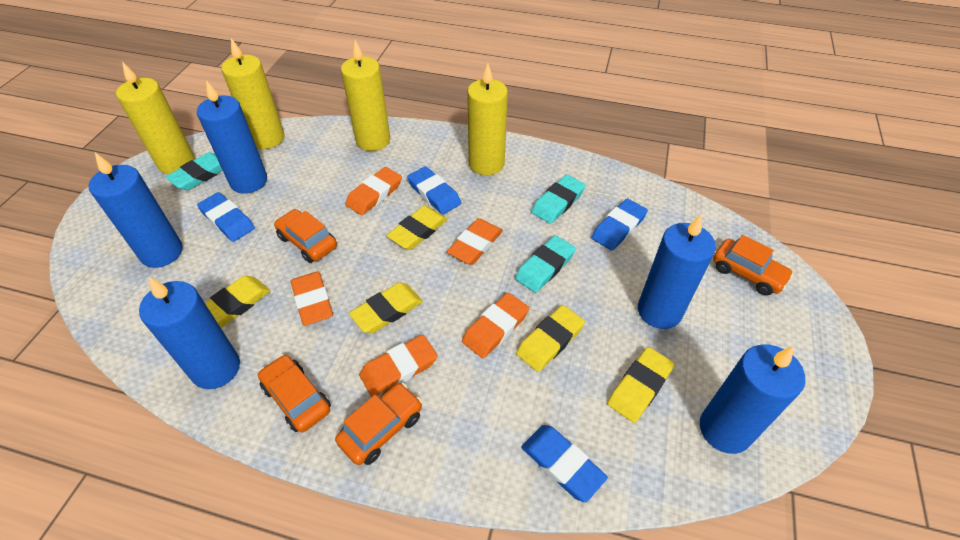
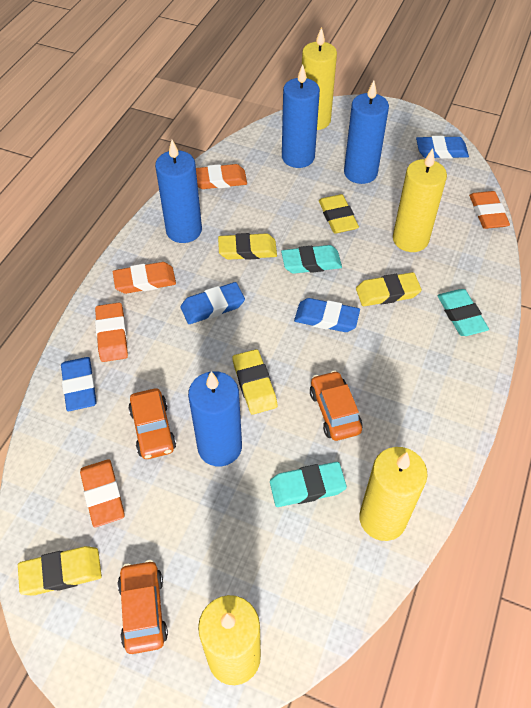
blue candle: [89,152,183,268] [139,277,240,389] [197,80,267,194] [638,215,716,329] [700,344,805,454] = 5 -> [155,140,202,243] [188,371,242,466] [282,64,320,168] [344,80,389,184] = 4
orange car: [258,354,331,432] [274,209,337,263] [335,383,422,465] [713,235,794,296] = 4 -> [118,560,168,654] [128,388,176,459] [310,370,362,441] = 3

